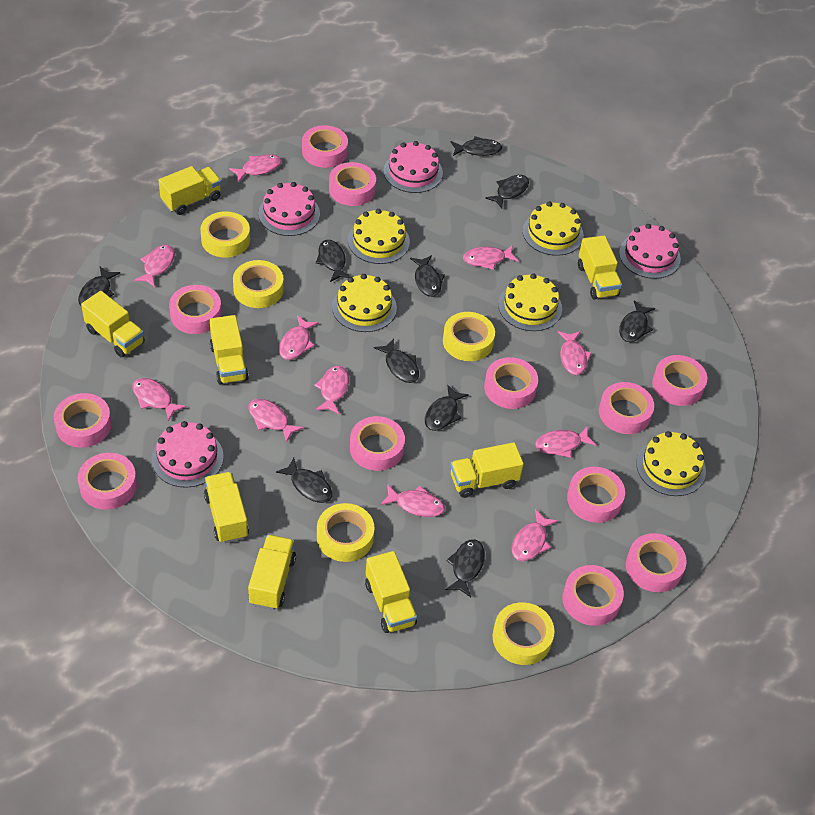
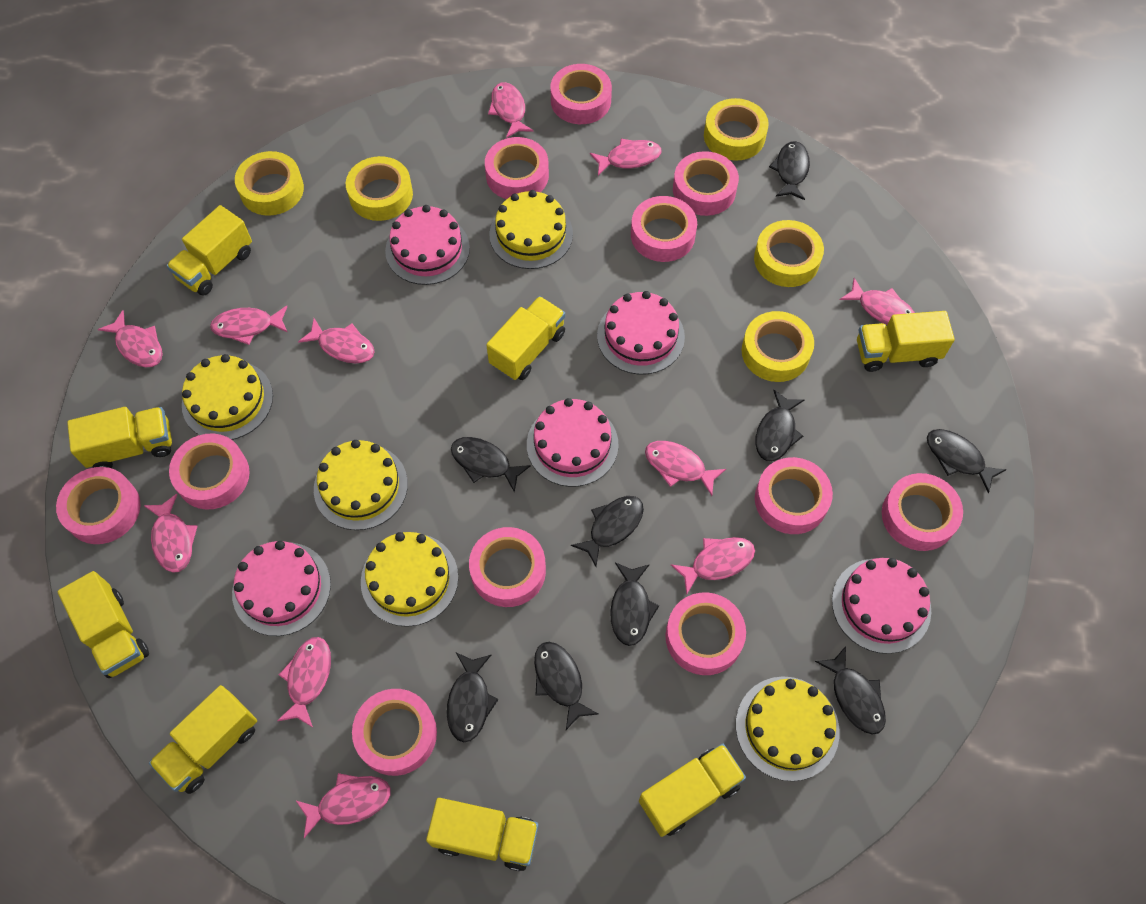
black fish: [78,267,120,307] [276,458,332,503] [316,240,351,282] [374,339,419,383] [410,255,445,297] [425,385,469,431] [445,539,485,597] [451,136,502,156] [485,175,529,208] [619,300,655,342] = 10 -> [447,653,499,742] [451,437,531,493] [534,642,598,730] [571,496,644,567] [610,563,659,646] [755,390,804,461] [769,141,810,200] [815,646,886,735] [927,429,1007,493] = 9
pink cake: [151,421,224,488] [258,182,320,236] [384,141,443,193] [619,224,681,279] = 4 -> [232,541,331,636] [385,205,470,285] [527,398,619,487] [597,291,685,375] [832,558,931,654] = 5
pink tape: [54,393,112,448] [78,453,137,510] [169,285,222,334] [302,125,348,168] [329,162,376,206] [350,416,405,471] [484,357,538,409] [562,565,624,626] [567,467,625,523] [599,382,654,434] [626,533,687,592] [652,355,707,406] = 12 -> [56,467,141,544] [169,433,250,509] [352,689,437,776] [469,527,546,607] [485,137,549,199] [550,64,612,124] [631,196,697,262] [666,592,746,675] [673,151,739,216] [755,457,833,534] [882,473,963,551] = 11

